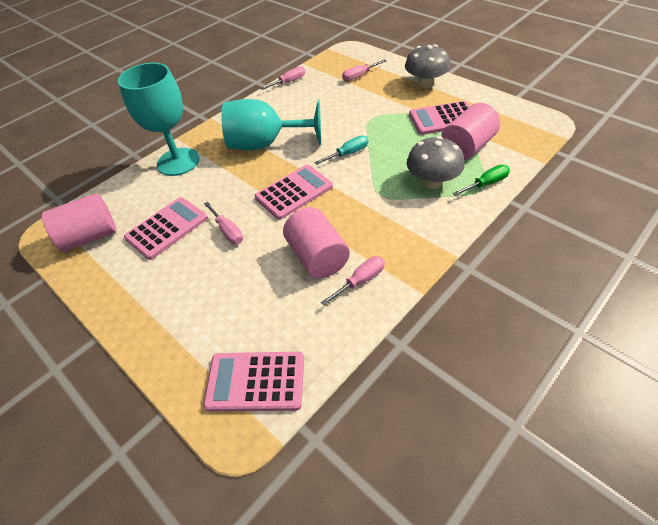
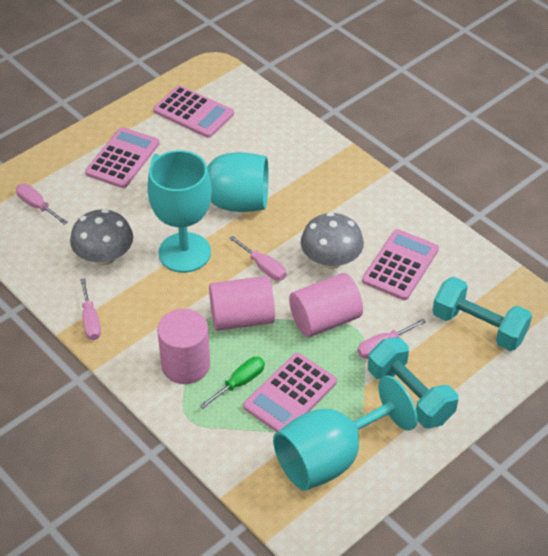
turquoise dumbbell: none = 0 -> [368,337,458,428] [432,277,532,351] = 2
turquoise goblet: [118,63,199,176] [221,99,321,150] = 2 -> [147,150,212,273] [151,152,269,212] [273,375,418,491] = 3
turquoise screwdriver: [314,135,369,165] = 1 -> none = 0

